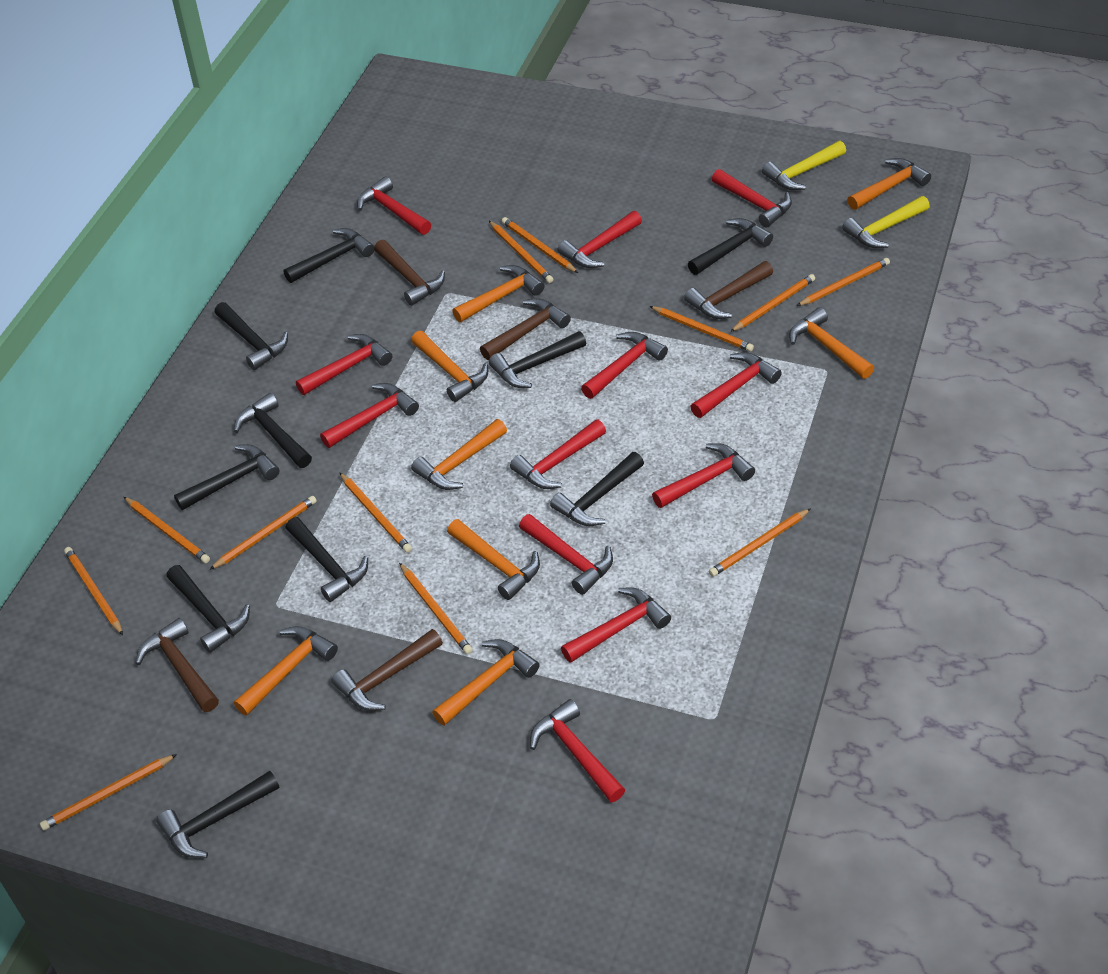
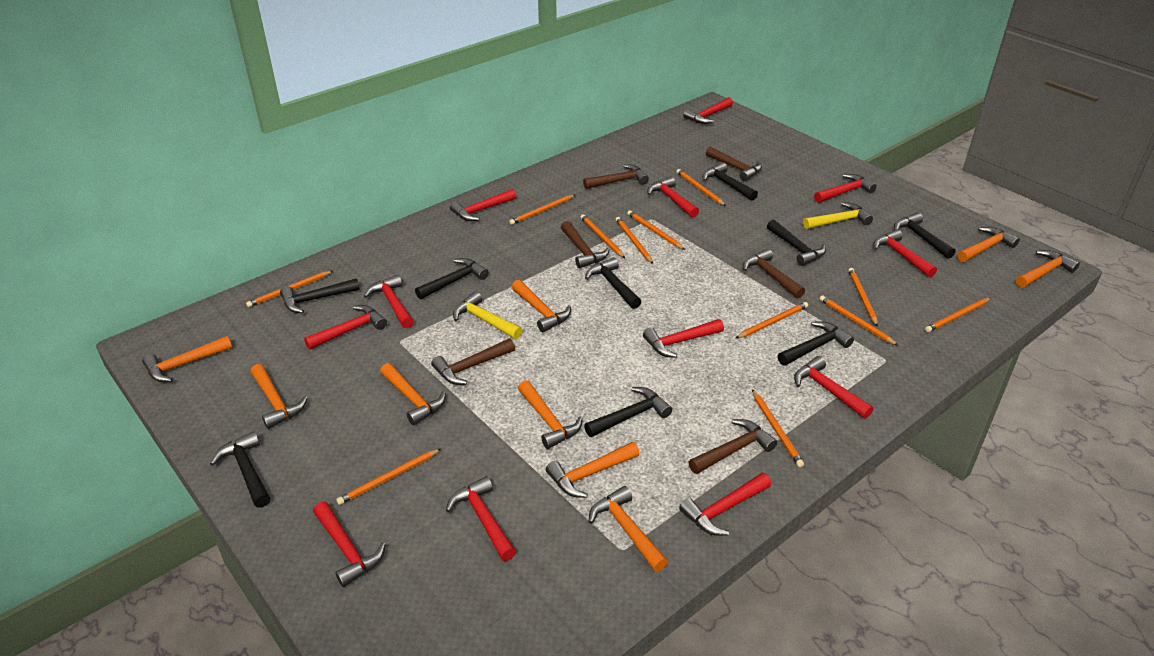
black hammer: [156,771,279,858] [166,565,250,653] [174,444,280,510] [214,302,288,370] [234,393,312,468] [283,228,374,283] [285,517,368,602] [489,331,586,388] [550,452,644,526] [688,218,773,275] = 10 -> [210,431,270,508] [280,278,360,313] [415,258,489,299] [584,387,672,437] [585,257,641,309] [702,162,758,201] [767,219,826,266] [778,321,854,366] [894,213,956,259] = 9
brown hammer: [135,618,219,712] [331,629,443,711] [374,240,445,306] [480,298,571,360] [684,261,773,319] = 5 -> [431,339,515,385] [561,221,610,268] [583,164,649,189] [688,419,777,474] [706,146,762,181] [743,249,805,298] = 6
orange hammer: [234,626,338,716] [411,331,488,402] [411,419,507,490] [432,639,540,726] [447,519,540,600] [452,265,544,322] [789,307,874,379] [847,158,931,210] = 8 -> [142,336,232,382] [250,364,308,429] [380,363,446,425] [512,280,571,332] [518,380,583,449] [546,442,640,498] [589,486,668,572] [957,227,1020,262] [1016,250,1080,288] = 9

